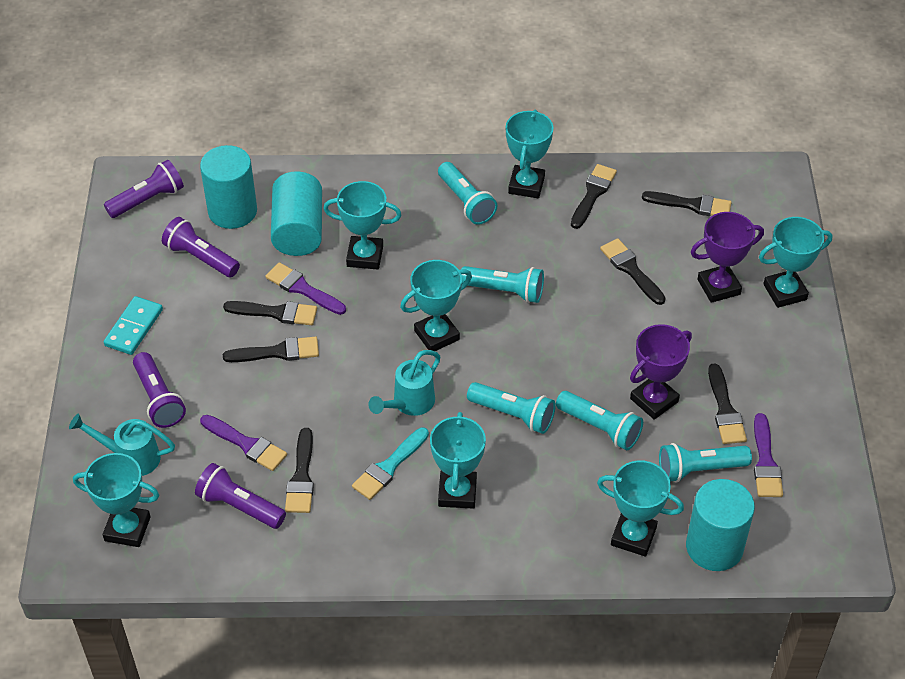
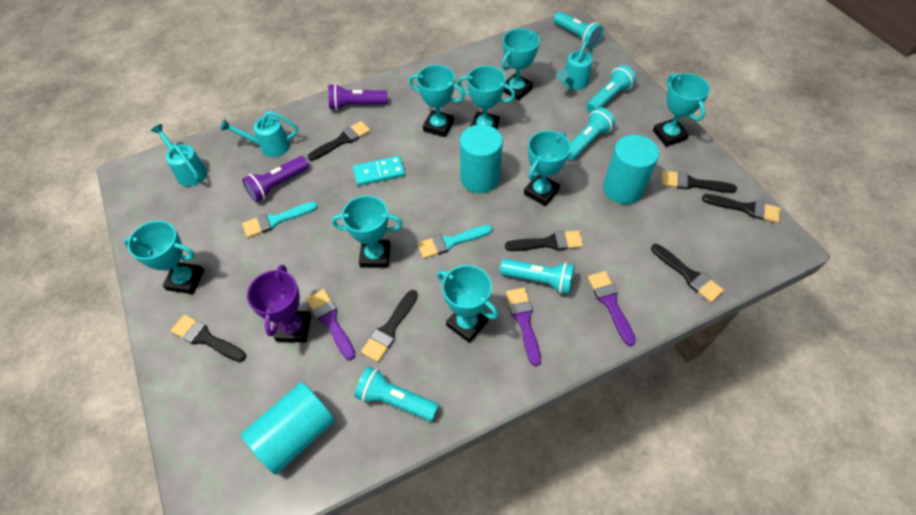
purple flashlight: [104,160,184,218] [133,352,186,428] [162,217,240,277] [195,463,286,529] = 4 -> [242,156,309,202] [328,84,388,110] = 2
purple trophy: [630,324,692,420] [691,212,764,303] = 2 -> [247,265,311,343] = 1
turquoise brush: [352,427,429,500] = 1 -> [242,202,318,238] [417,225,492,259] = 2
turquoise trophy: [73,453,159,547] [323,181,401,270] [400,260,472,351] [430,412,486,509] [506,110,554,198] [597,460,684,557] [759,217,832,308] = 7 -> [124,221,204,294] [332,195,403,268] [409,65,465,137] [437,265,498,343] [457,66,515,129] [502,28,540,101] [524,130,571,206] [653,73,710,147] = 8
turquoise watering can: [69,413,175,476] [368,350,440,416] = 2 -> [151,124,207,186] [220,111,298,157] [556,41,593,90] = 3

